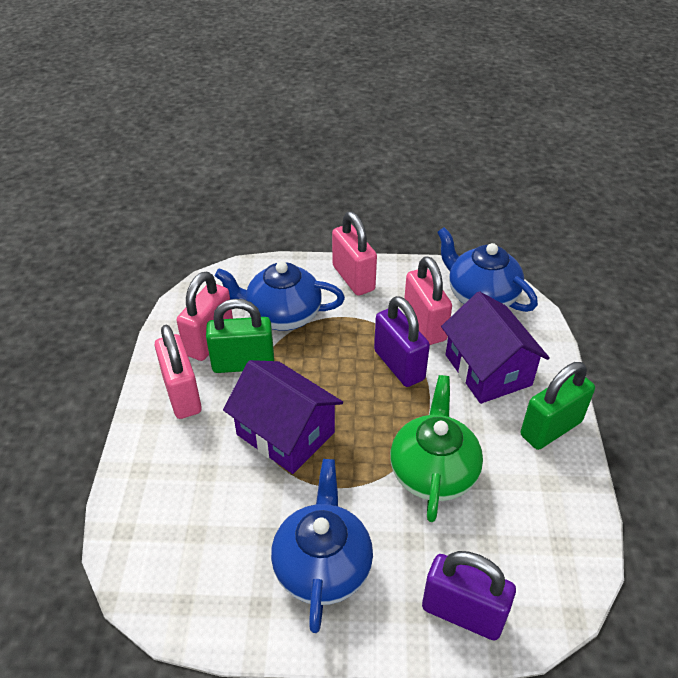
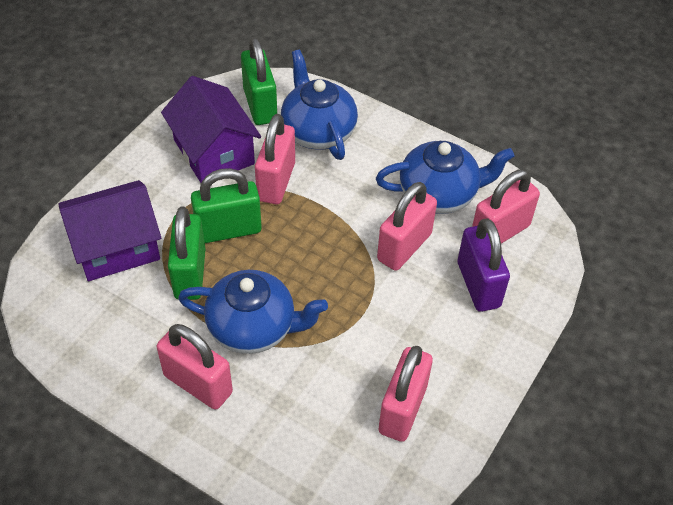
green padlock: [206,299,274,373] [521,362,595,450] = 2 -> [168,207,205,300] [191,168,262,243] [241,37,277,125] = 3
green teapot: [390,375,483,522] = 1 -> none = 0
pink padlock: [155,325,202,419] [177,271,233,361] [332,211,377,296] [404,256,452,345] = 4 -> [157,324,233,410] [255,114,295,204] [377,182,437,271] [379,346,433,442] [472,169,540,244] = 5
purple padlock: [374,296,430,387] [422,551,516,641] = 2 -> [458,218,510,312] = 1

